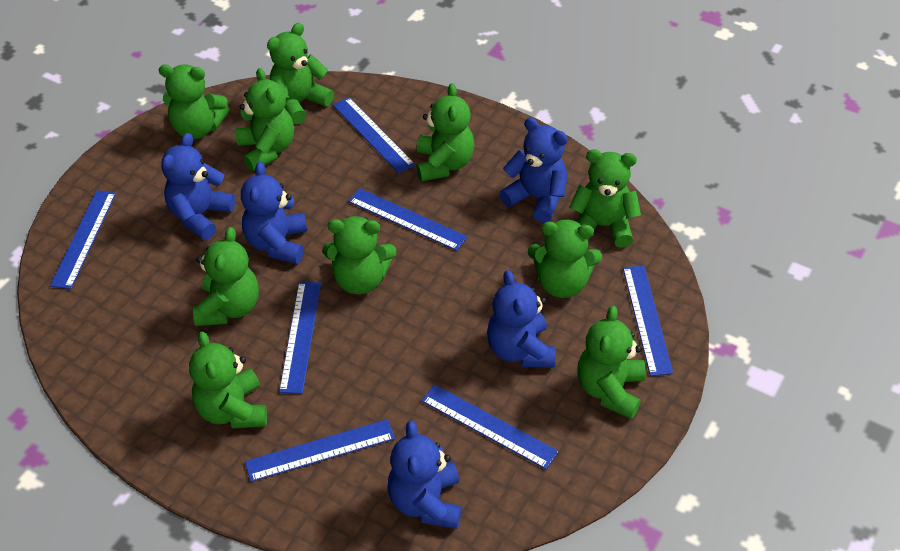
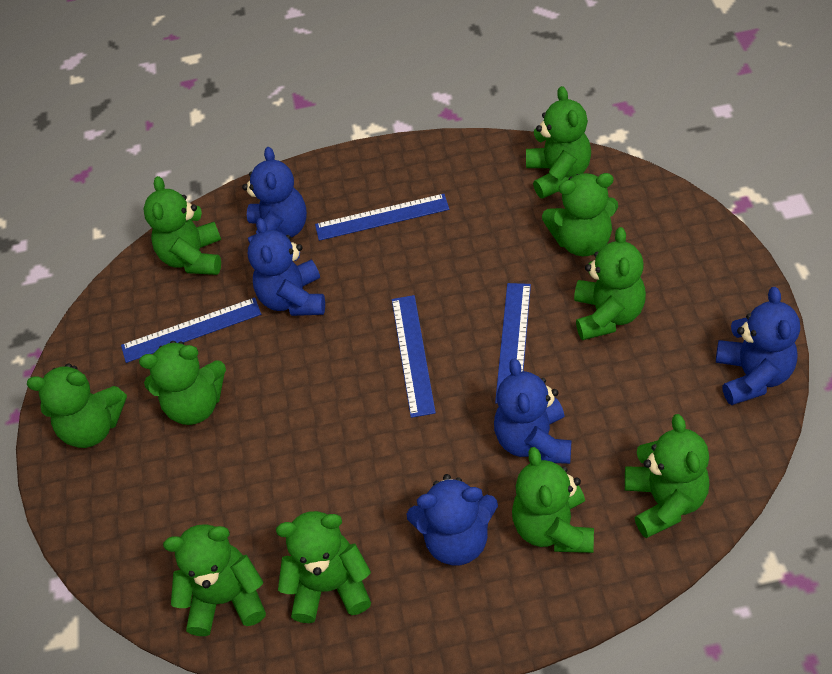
blue ruler: [50,190,116,289] [245,419,395,482] [279,282,321,394] [333,97,415,173] [348,189,468,251] [422,384,559,469] [623,266,673,376] = 7 -> [121,297,261,363] [315,194,449,241] [392,295,436,418] [495,283,531,404] = 4

